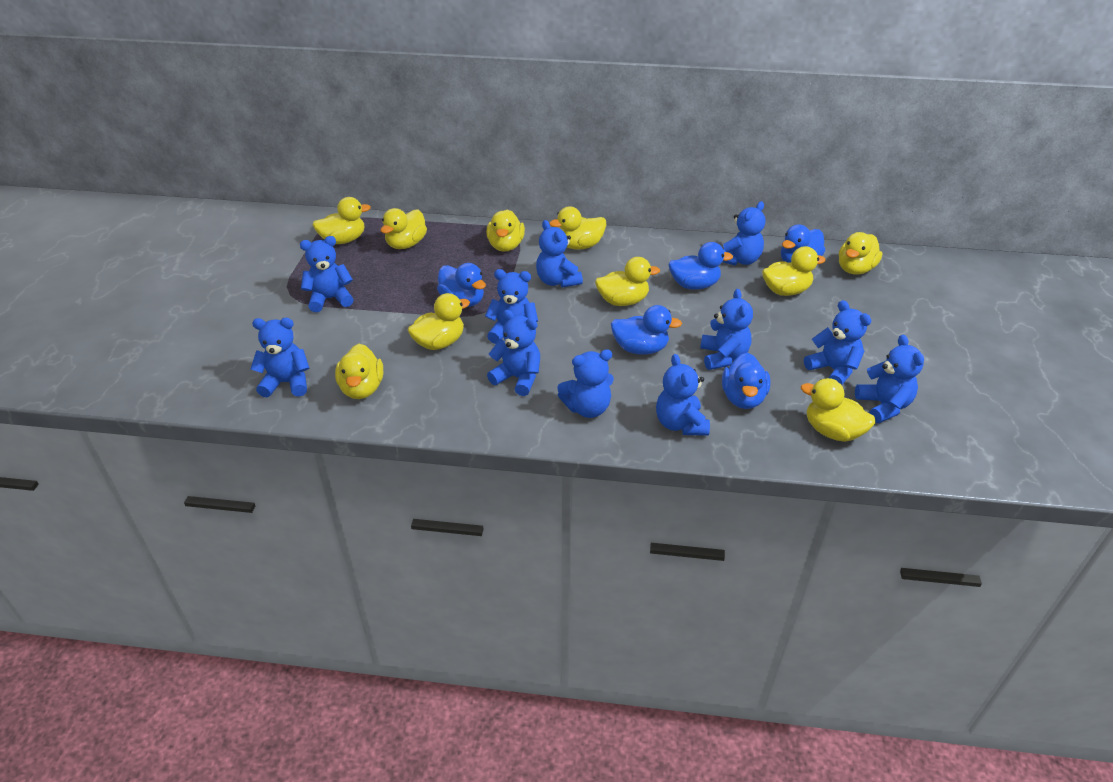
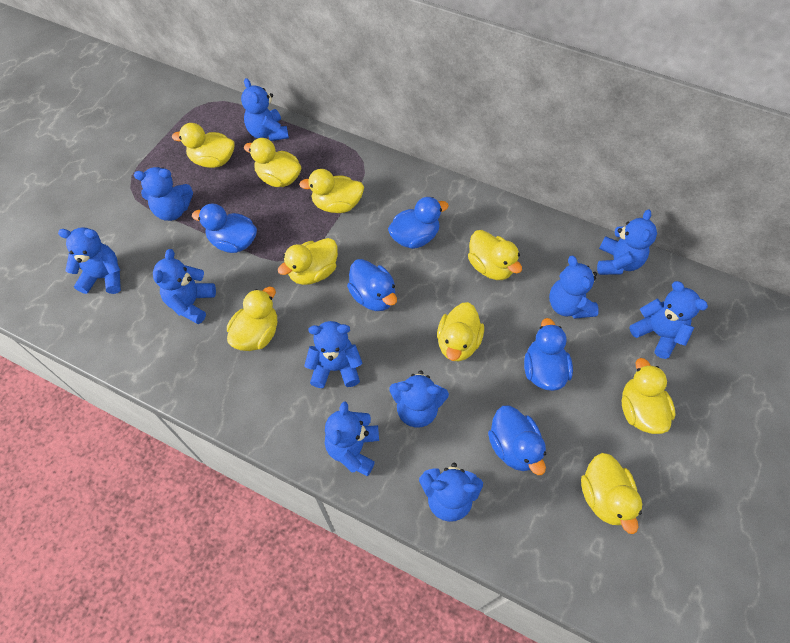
yellow duck: [313,197,371,244] [335,344,383,399] [381,208,427,249] [408,293,470,350] [486,210,525,251] [549,206,607,250] [595,257,660,306] [762,246,826,296] [801,378,875,442] [839,232,883,275] = 10 -> [172,123,234,168] [227,287,277,351] [244,138,301,187] [278,238,338,285] [299,169,364,213] [437,302,484,361] [468,230,522,280] [581,453,642,534] [622,358,676,434] = 9

